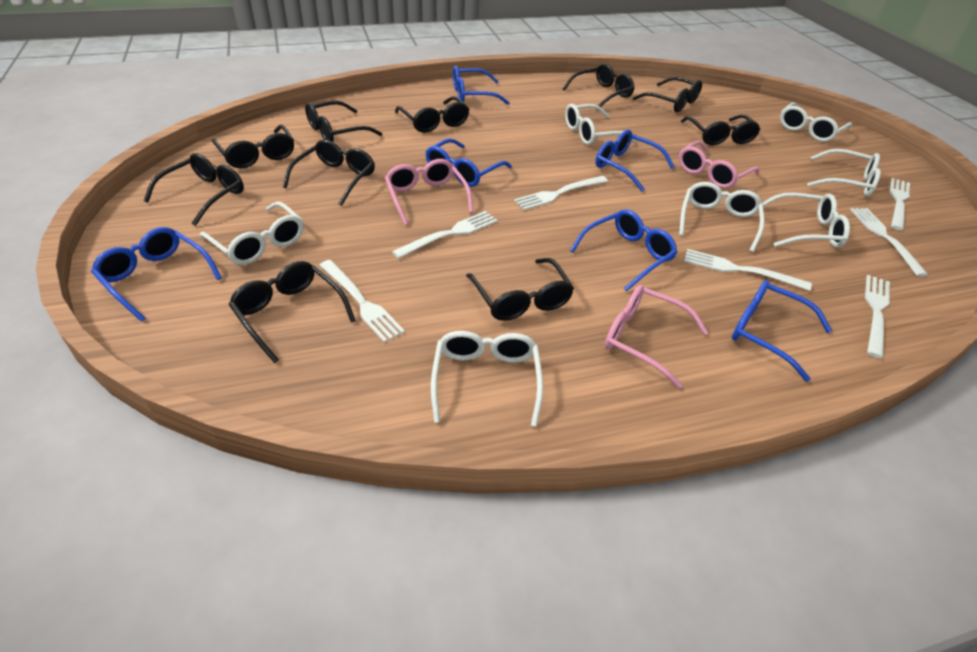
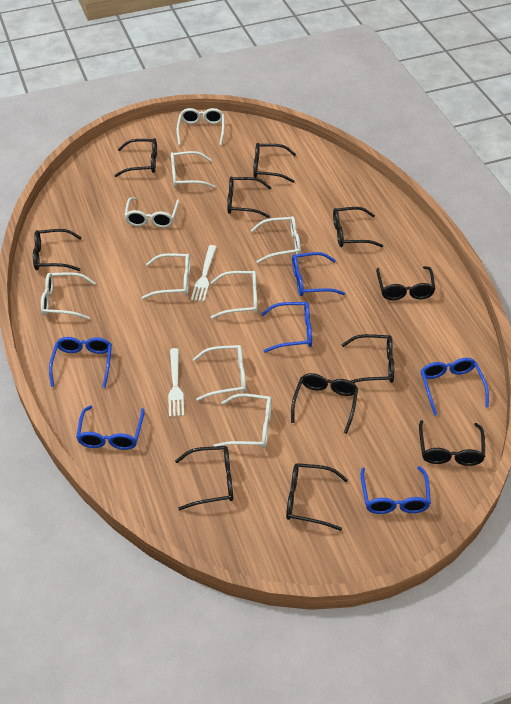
black glasses: [144,153,244,226] [212,125,294,168] [228,261,356,363] [283,139,375,206] [305,101,382,142] [395,96,469,133] [466,258,574,321] [563,63,635,110] [633,77,702,112] [681,115,760,145] = 10 -> [33,229,82,271] [114,138,157,177] [175,446,233,510] [227,177,272,218] [253,143,296,183] [286,463,348,531] [291,373,358,434] [333,207,383,247] [342,334,394,383] [376,266,435,300] [419,420,485,466] = 11
pink glasses: [385,159,473,225] [605,285,708,389] [678,141,760,188] = 3 -> none = 0
white fork: [320,260,405,343] [392,211,498,259] [514,176,608,210] [684,249,812,291] [850,208,928,277] [865,275,890,358] [890,178,910,230] = 7 -> [168,348,184,417] [191,245,217,302] = 2
white glasses: [200,202,304,265] [431,331,543,427] [565,104,637,145] [679,182,764,252] [763,192,850,248] [780,102,852,142] [807,149,881,197] = 7 -> [41,272,96,320] [124,197,179,228] [142,253,190,299] [171,151,215,188] [176,108,225,145] [193,345,246,401] [210,271,258,319] [214,394,272,448] [251,216,301,263] = 9

